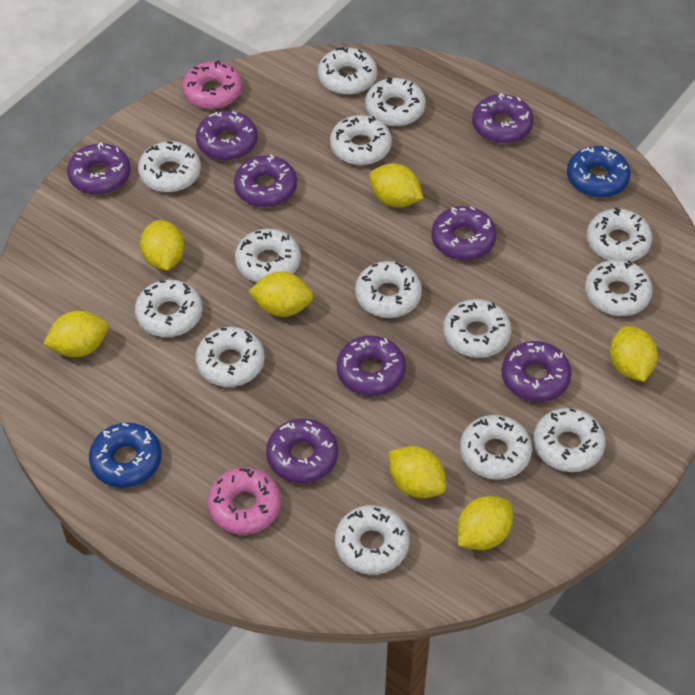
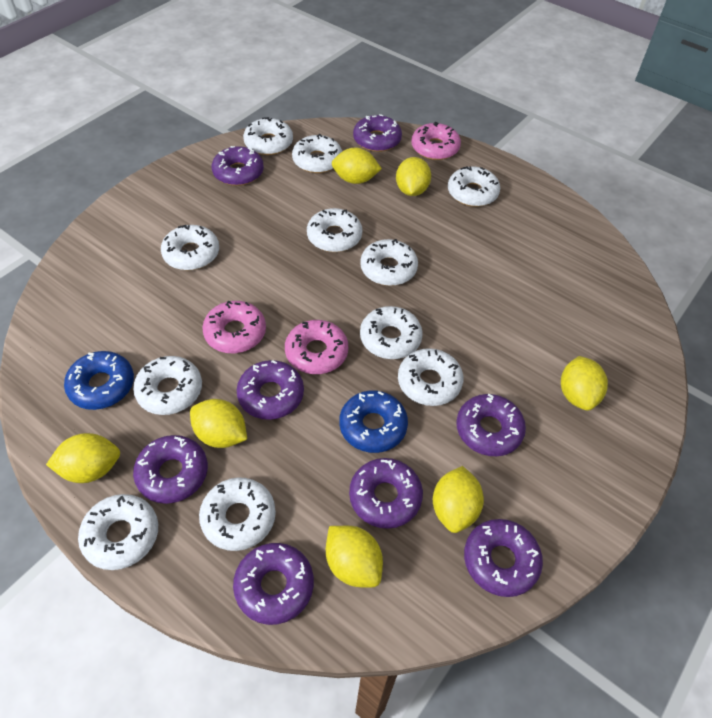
pink donut: [182,61,242,109] [207,467,281,535] = 2 -> [202,301,266,353] [285,320,348,374] [412,122,461,160] = 3
white donut: [135,279,203,337] [138,141,201,192] [196,327,265,387] [235,229,301,283] [318,47,377,95] [330,115,392,165] [335,505,410,575] [355,261,422,318] [365,77,426,126] [443,299,512,358] [460,415,532,480] [533,408,606,472] [585,259,653,316] [587,208,653,262] = 14 -> [78,494,158,570] [133,356,202,415] [161,225,219,270] [199,477,276,551] [243,117,293,155] [292,134,342,173] [307,208,362,252] [360,239,418,286] [360,306,423,359] [398,348,463,406] [448,166,500,207] = 11

